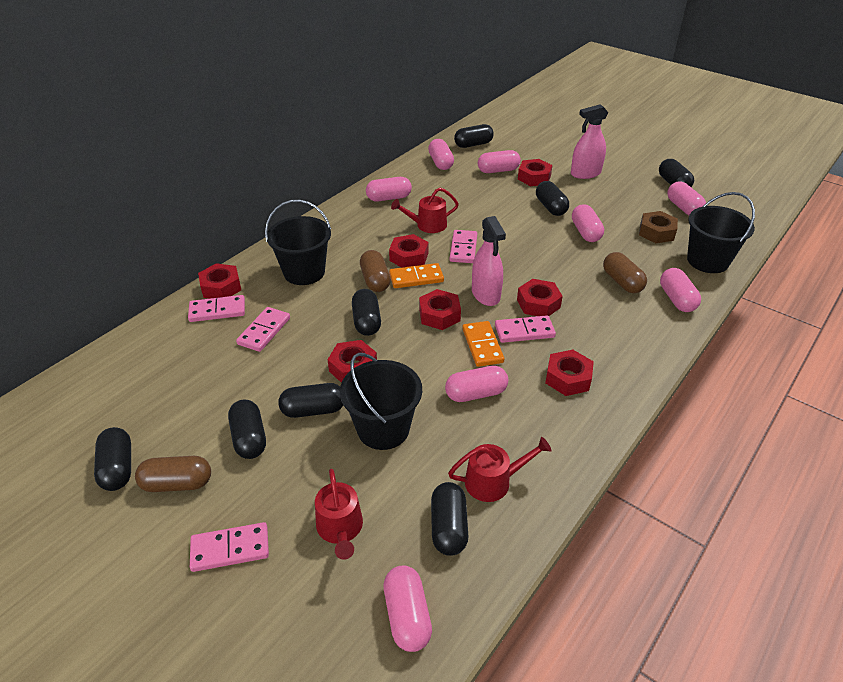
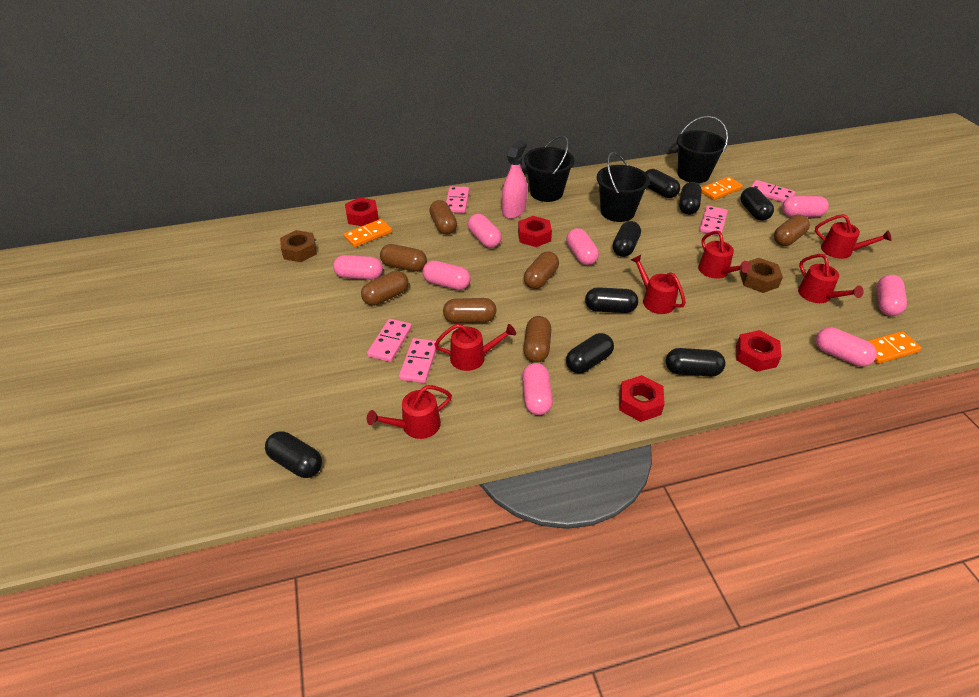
brown capsule: [135,456,211,492] [360,250,391,292] [603,252,647,293] = 3 -> [361,271,409,306] [380,244,427,272] [429,200,457,235] [443,298,497,323] [523,316,551,363] [524,252,559,289] [774,215,810,246] = 7
brown nut: [639,211,678,243] = 1 -> [280,230,317,262] [740,258,783,293] = 2
orange domino: [389,263,444,288] [462,321,504,367] = 2 -> [344,219,392,247] [701,177,743,200] [868,331,922,364] = 3
pink spray bottle: [472,216,506,306] [571,104,609,179] = 2 -> [502,140,527,219] = 1
red nut: [198,263,241,299] [327,340,377,383] [389,234,428,268] [419,289,461,330] [517,279,563,316] [518,159,552,186] [545,350,594,396] = 7 -> [345,197,379,226] [518,216,552,247] [619,375,665,422] [736,330,782,372] = 4
red watering can: [315,469,363,560] [391,188,459,233] [448,437,552,502] = 3 -> [367,385,452,439] [434,324,516,371] [631,255,686,314] [698,231,751,279] [798,254,864,303] [815,214,892,259] = 6

